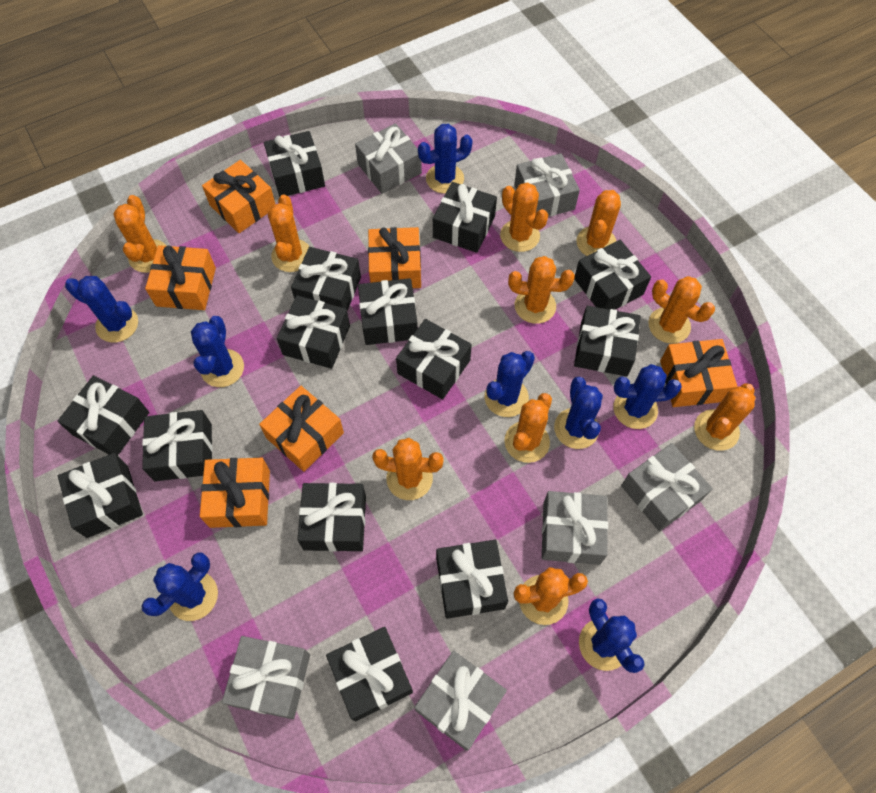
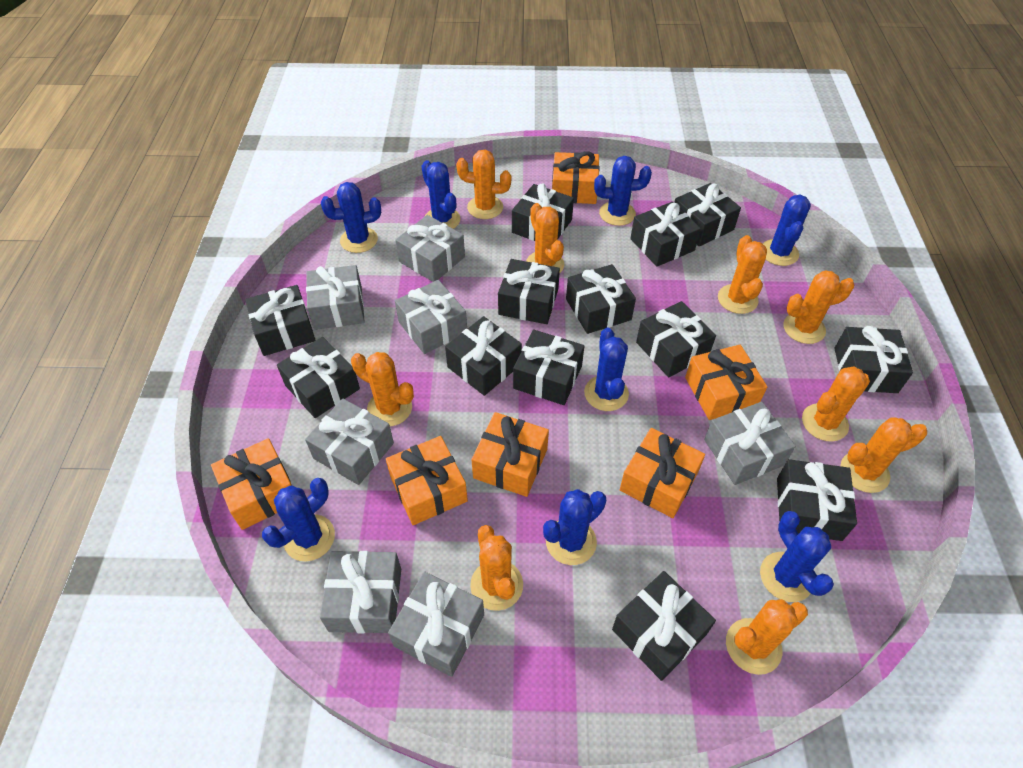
black gift: [58,375,149,455] [58,453,143,538] [142,410,213,481] [264,131,325,197] [277,295,350,369] [291,247,361,311] [297,483,366,552] [326,627,413,722] [358,278,418,345] [396,319,472,399] [433,182,497,253] [436,540,508,619] [574,240,651,310] [574,306,641,376] = 14 -> [245,285,315,356] [277,337,360,418] [445,316,522,396] [498,259,560,324] [512,184,574,241] [513,330,584,405] [566,264,636,334] [612,571,716,681] [630,202,701,267] [636,301,716,377] [674,183,741,246] [777,459,857,541] [834,326,913,393] = 13
grey gift: [222,636,310,719] [355,123,422,194] [414,651,507,751] [514,153,580,217] [542,491,608,565] [621,443,713,531] = 6 -> [305,399,394,485] [306,265,365,330] [320,551,401,633] [388,571,484,677] [395,215,465,282] [395,280,467,354] [704,402,796,485] = 7
orange cactus: [113,195,166,273] [268,194,310,272] [372,438,444,500] [500,183,548,252] [504,393,552,463] [508,256,575,324] [514,567,588,625] [576,190,621,256] [648,276,715,344] [694,383,756,451] = 10 -> [351,352,414,426] [456,150,511,219] [470,525,523,611] [526,203,564,274] [718,235,767,314] [726,599,808,675] [783,270,854,344] [802,366,870,442] [840,417,927,493] = 9

